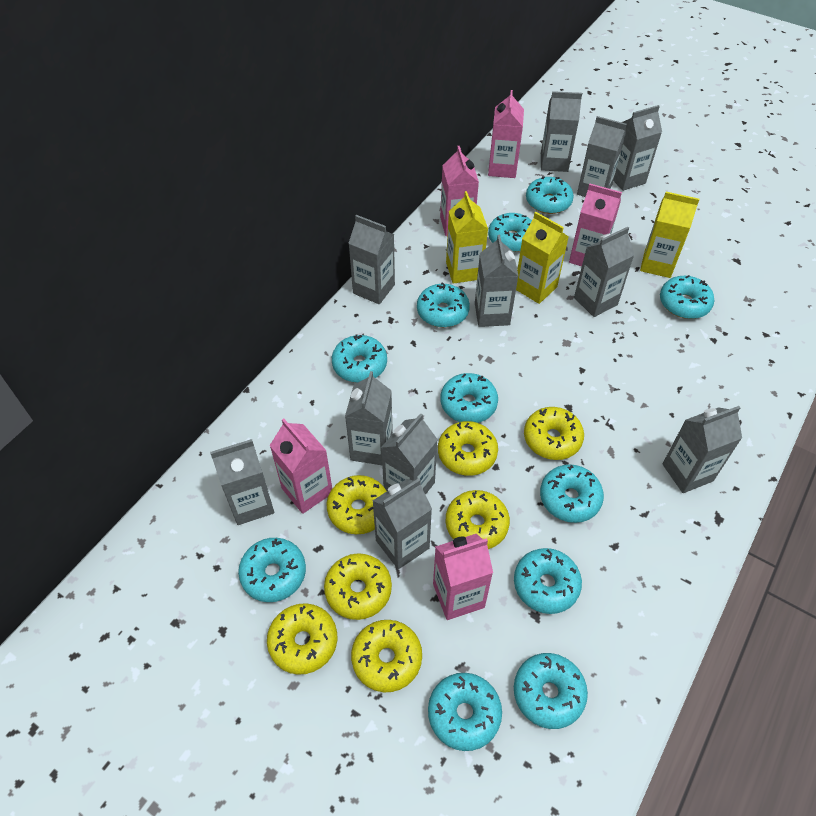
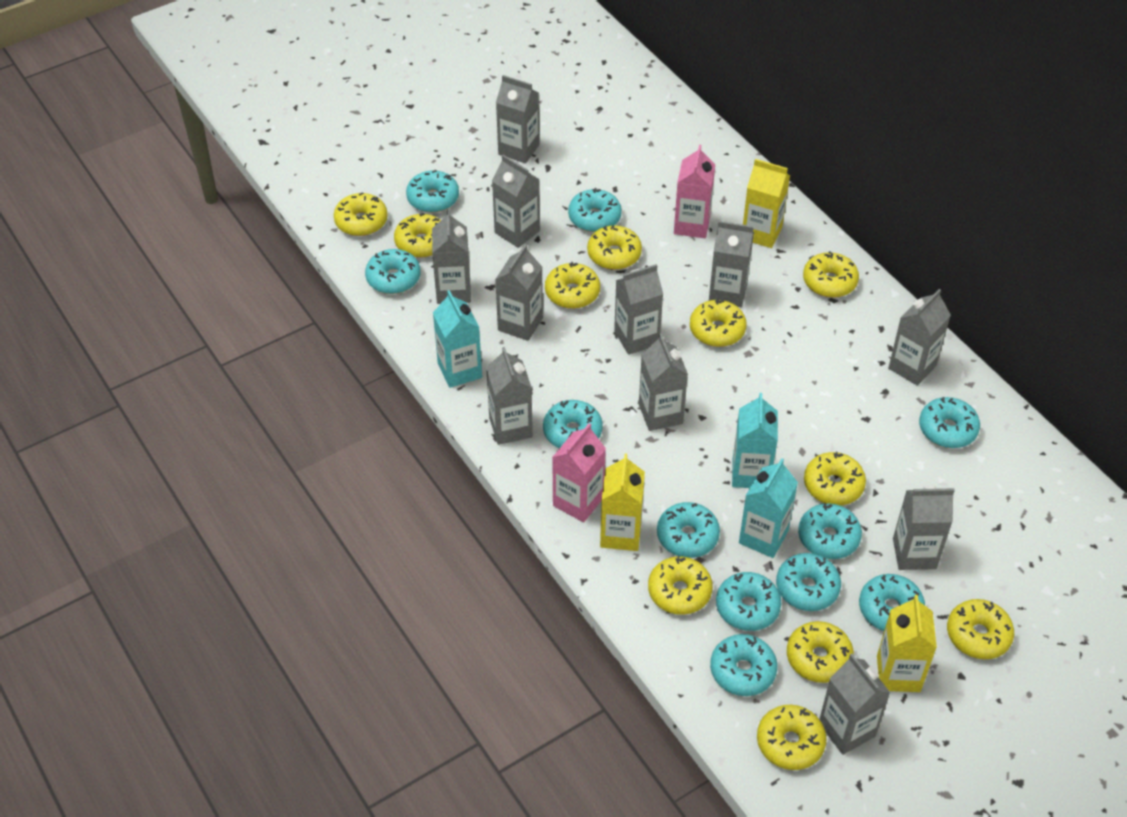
pink carton: [269,419,332,514] [433,534,493,620] [440,146,479,236] [488,90,524,178] [569,184,622,266] = 5 -> [552,423,606,522] [674,145,715,238] = 2
turquoise carton: none = 0 -> [433,290,482,388] [732,393,778,488] [739,458,798,558] = 3
yellow donut: [267,603,337,675] [324,553,392,620] [327,475,387,534] [351,620,422,692] [438,421,498,476] [445,490,510,549] [524,407,584,460] = 7 -> [334,192,388,236] [394,213,441,258] [545,262,600,309] [587,225,642,270] [648,556,713,615] [690,299,747,347] [757,705,827,770] [787,621,854,683] [803,251,859,298] [804,452,866,505] [947,599,1014,659] = 11

